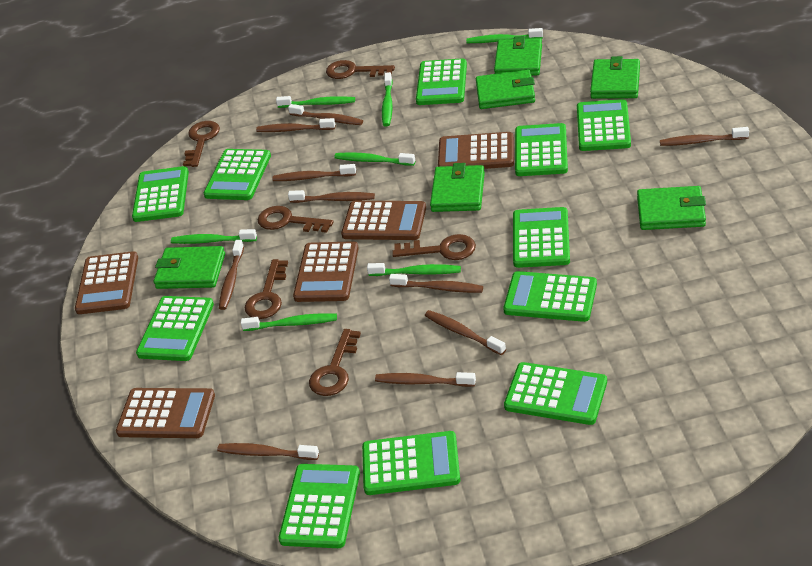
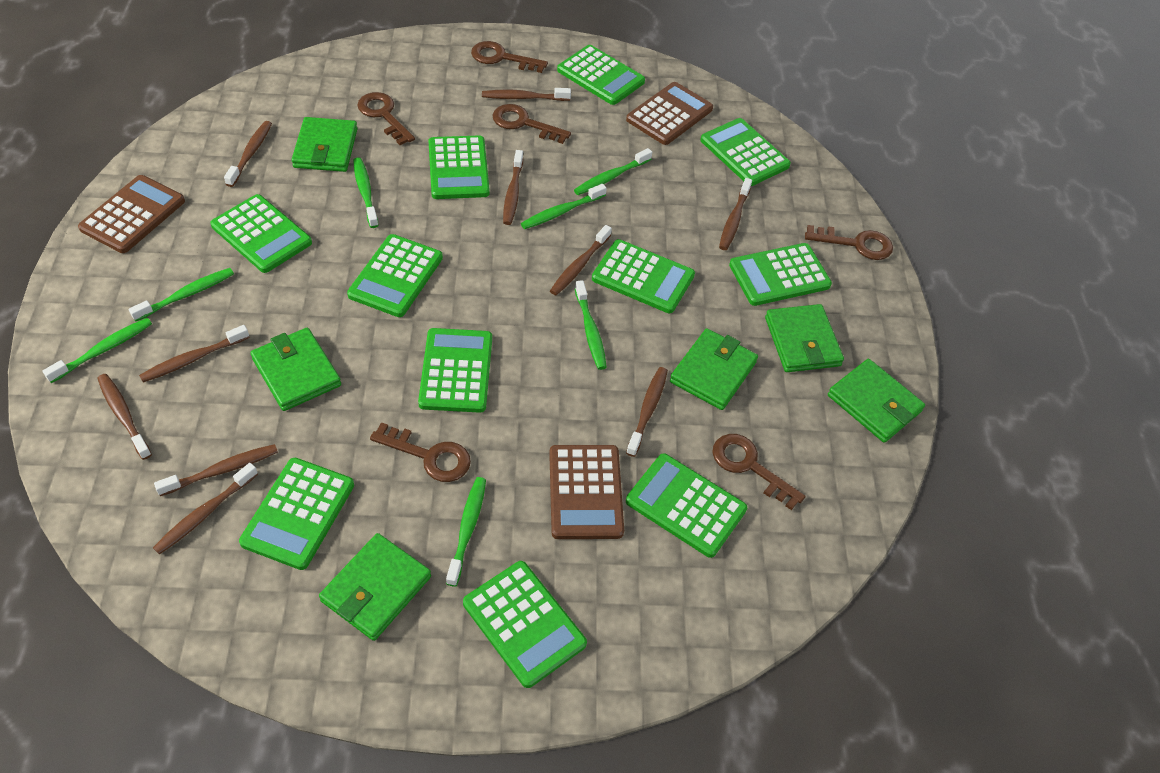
brown calculator: [75,251,138,314] [116,388,215,438] [293,241,359,302] [341,201,426,240] [438,132,514,169] = 5 -> [78,175,185,253] [549,445,624,539] [626,82,713,145] = 3

